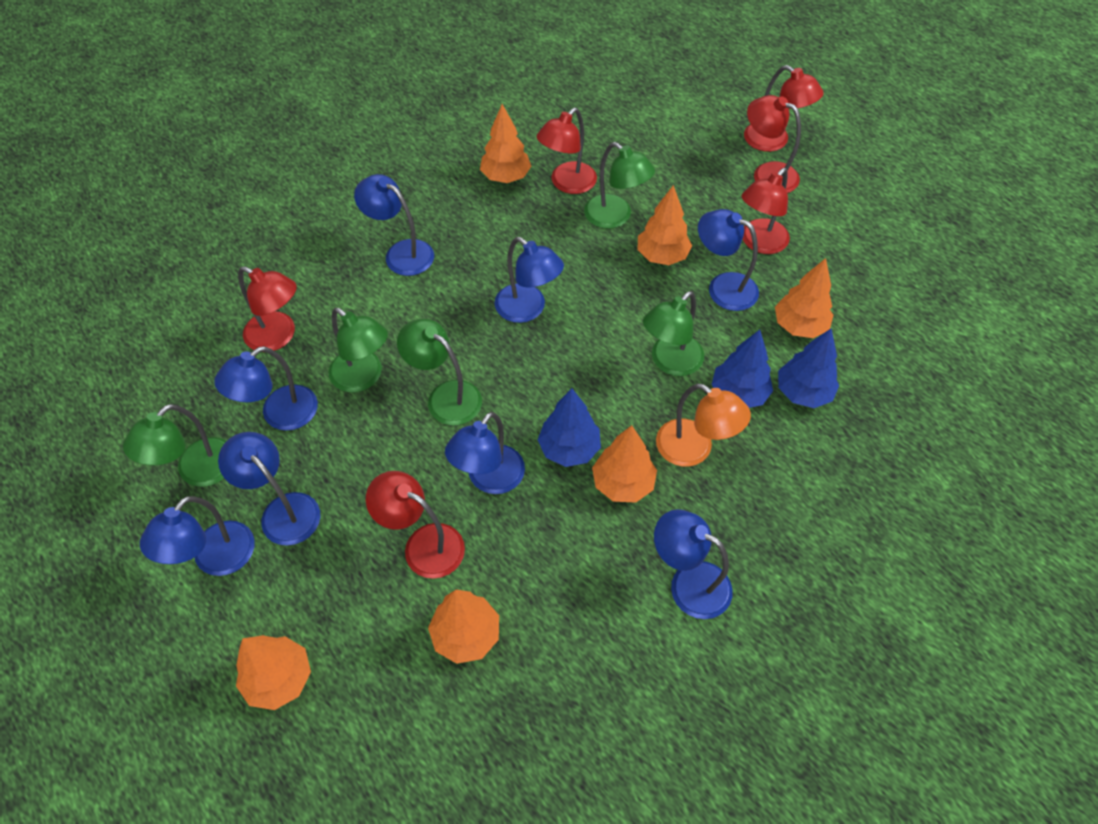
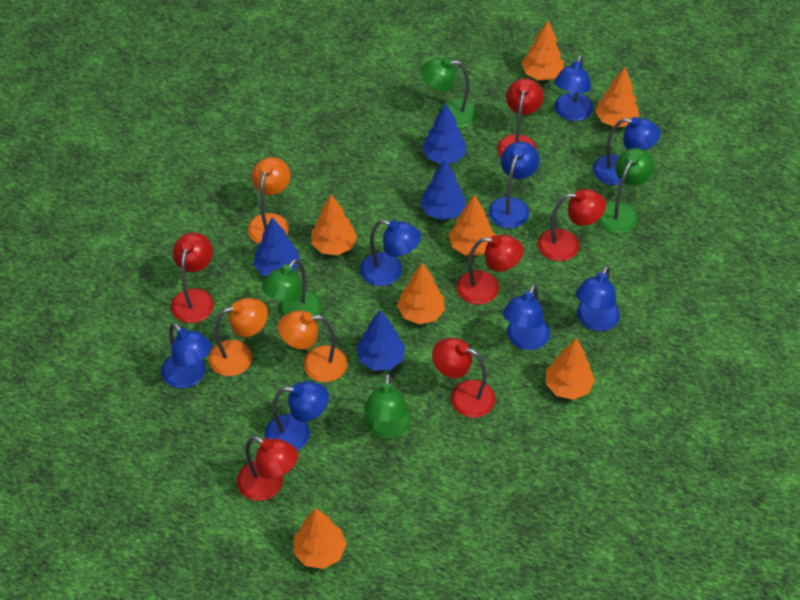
blue tree: [538,388,601,467] [711,329,773,408] [778,329,839,408] = 3 -> [253,217,301,277] [356,310,405,371] [420,159,466,220] [422,104,466,164] = 4
green lamp: [123,404,226,487] [328,308,388,393] [397,319,482,425] [584,142,655,229] [643,291,704,376] = 5 -> [262,259,322,317] [364,374,411,439] [420,58,477,128] [598,148,655,234] = 4
orange lamp: [656,383,751,467] = 1 -> [209,298,268,376] [248,157,290,244] [278,310,347,382] = 3
orange tree: [236,635,311,710] [428,590,499,664] [480,104,531,183] [592,425,657,503] [638,185,692,265] [775,258,833,338] = 6 -> [293,508,347,569] [311,194,357,256] [397,263,445,324] [449,195,495,255] [521,21,564,80] [545,338,595,400] [595,67,639,127] = 7

